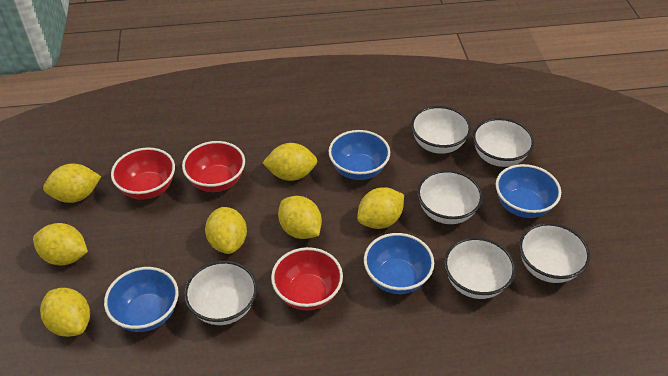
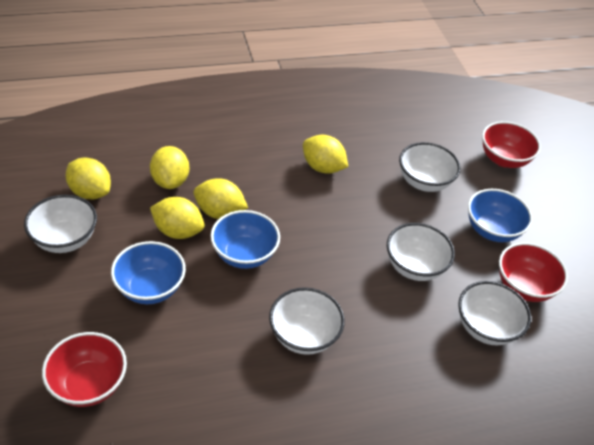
blue bowl: [104,267,179,332] [328,130,390,180] [364,233,434,294] [496,164,561,218] = 4 -> [111,241,186,304] [210,210,280,269] [468,189,533,242] = 3
white bowl: [184,261,257,325] [411,106,471,154] [417,170,483,224] [444,237,516,299] [473,118,534,167] [519,223,590,283] = 6 -> [24,195,97,253] [269,287,345,355] [387,223,455,281] [399,142,460,192] [458,281,531,345] = 5
yellow lemon: [33,223,88,265] [40,288,90,337] [43,164,101,203] [205,207,247,254] [262,143,317,181] [278,196,322,239] [357,187,404,229] = 7 -> [66,157,111,200] [150,146,189,189] [150,197,205,239] [194,178,248,219] [303,135,348,174] = 5

